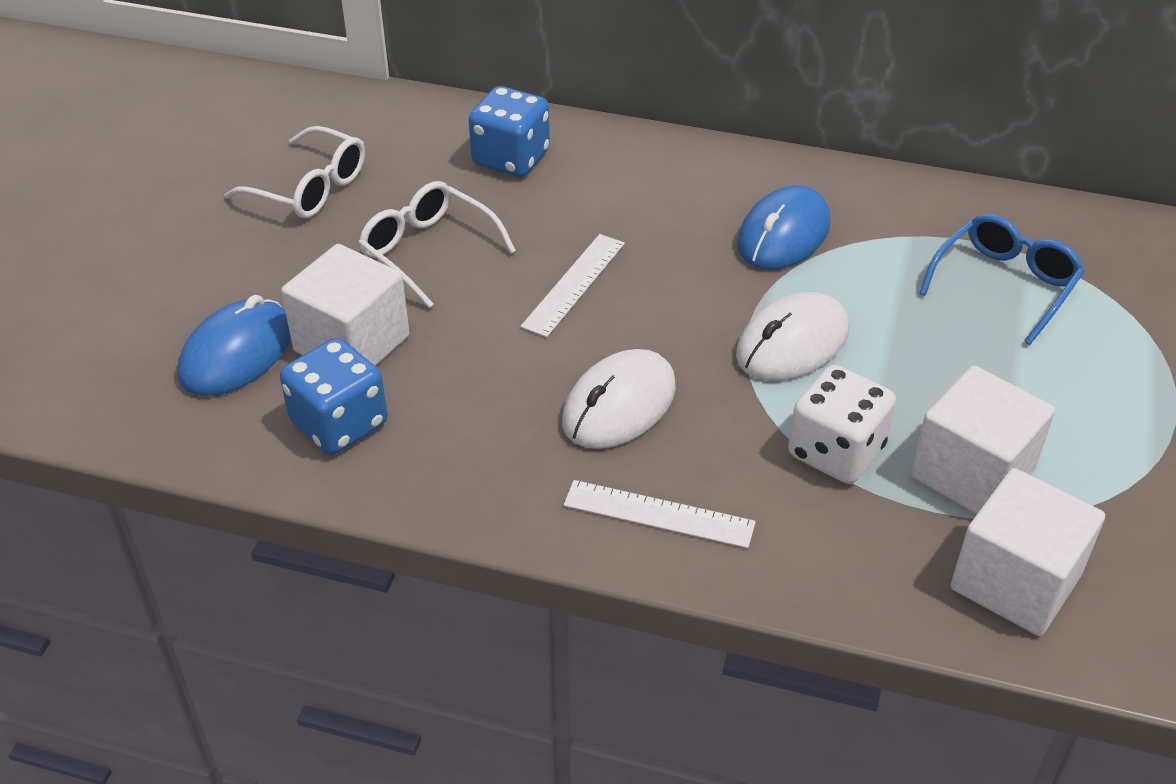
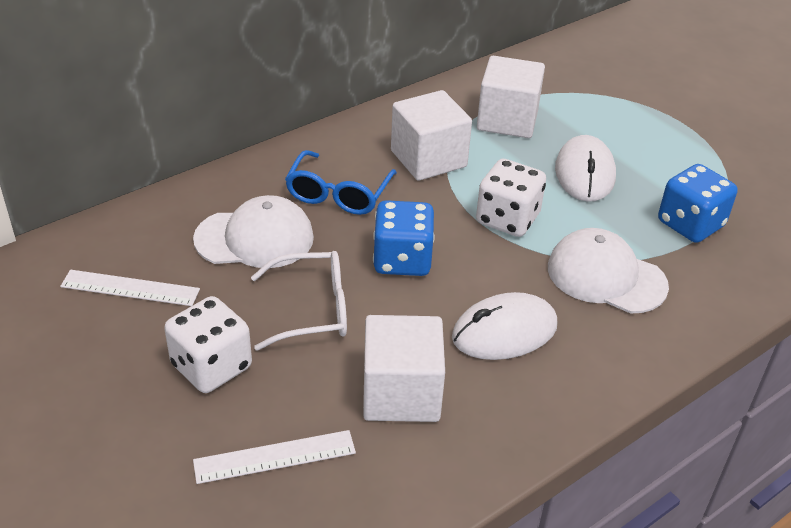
blue mouse: [177,295,291,396] [737,185,830,269] = 2 -> none = 0
white cap: none = 0 -> [193,195,314,268] [548,228,669,314] = 2
white dice: [788,365,896,484] = 1 -> [164,296,252,393] [476,159,546,237] = 2
white glasses: [224,126,365,218] [358,181,516,308] = 2 -> [251,251,347,351] = 1

